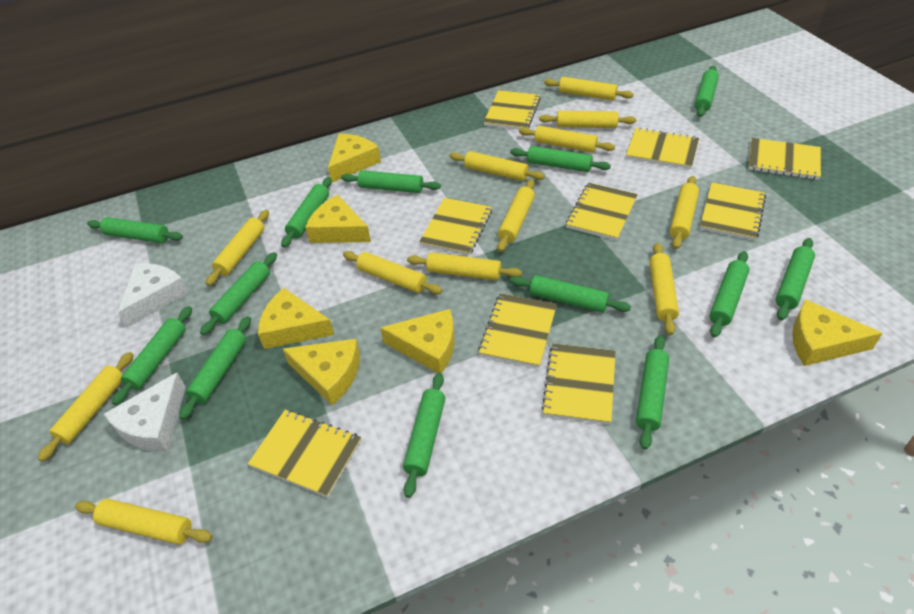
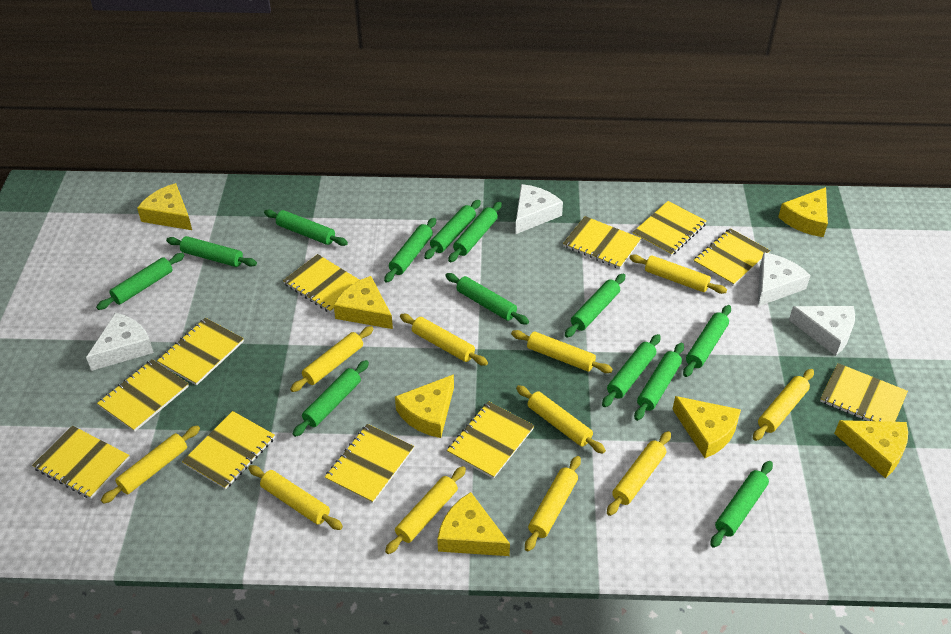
white cheese: [104,373,186,452] [118,263,189,327] = 2 -> [86,313,154,371] [515,184,563,234] [758,252,811,306] [789,306,855,356] = 4
yellow cheese: [258,288,334,349] [283,339,360,405] [305,195,371,243] [328,134,381,182] [380,309,454,373] [792,299,883,366] = 6 -> [137,183,192,230] [334,276,393,329] [395,374,454,438] [437,492,510,556] [672,396,741,458] [778,187,828,237] [834,420,908,478] = 7
yellow notebook: [248,410,361,498] [419,198,492,255] [478,293,557,368] [484,90,541,129] [542,344,616,424] [566,183,638,240] [626,128,699,169] [700,182,766,240] [748,138,821,180] = 9 -> [32,426,130,499] [97,359,189,432] [157,318,244,385] [182,411,275,490] [283,254,359,313] [325,424,414,504] [447,401,534,479] [563,216,641,269] [632,201,707,256] [693,228,770,286] [820,363,908,422] = 11
yellow rolling pin: [38,352,134,462] [75,499,213,544] [206,210,269,286] [343,251,442,294] [407,252,522,281] [449,151,545,181] [497,180,535,252] [519,126,615,153] [539,111,636,128] [544,77,634,101] [649,243,679,335] [670,176,699,249] = 12 -> [101,425,200,504] [248,465,343,530] [290,326,373,392] [385,466,466,554] [400,314,488,366] [511,330,613,373] [516,385,606,454] [525,456,581,552] [607,431,671,516] [629,254,727,294] [753,369,814,441] = 11

